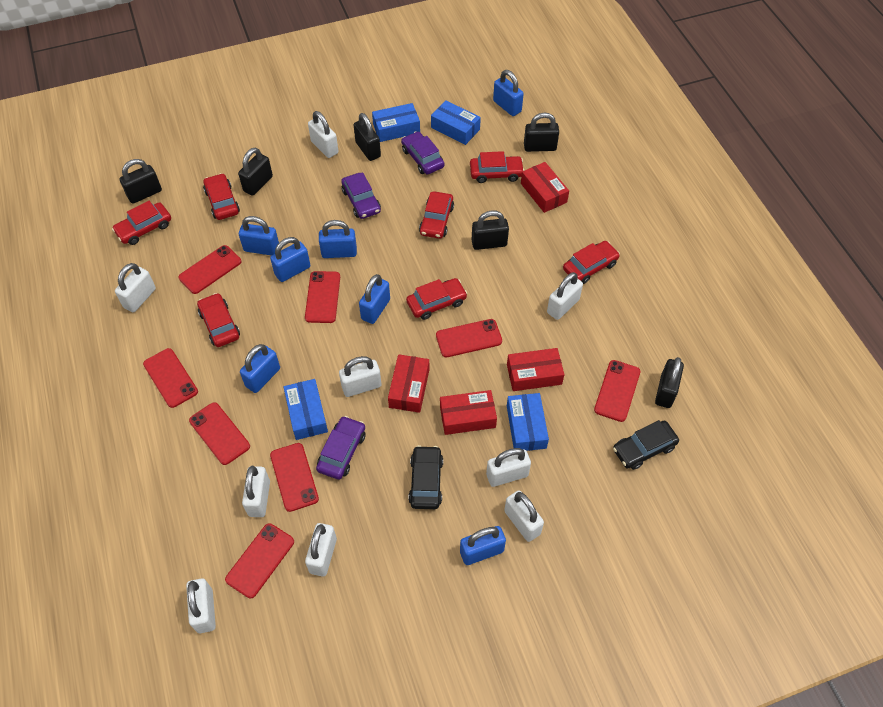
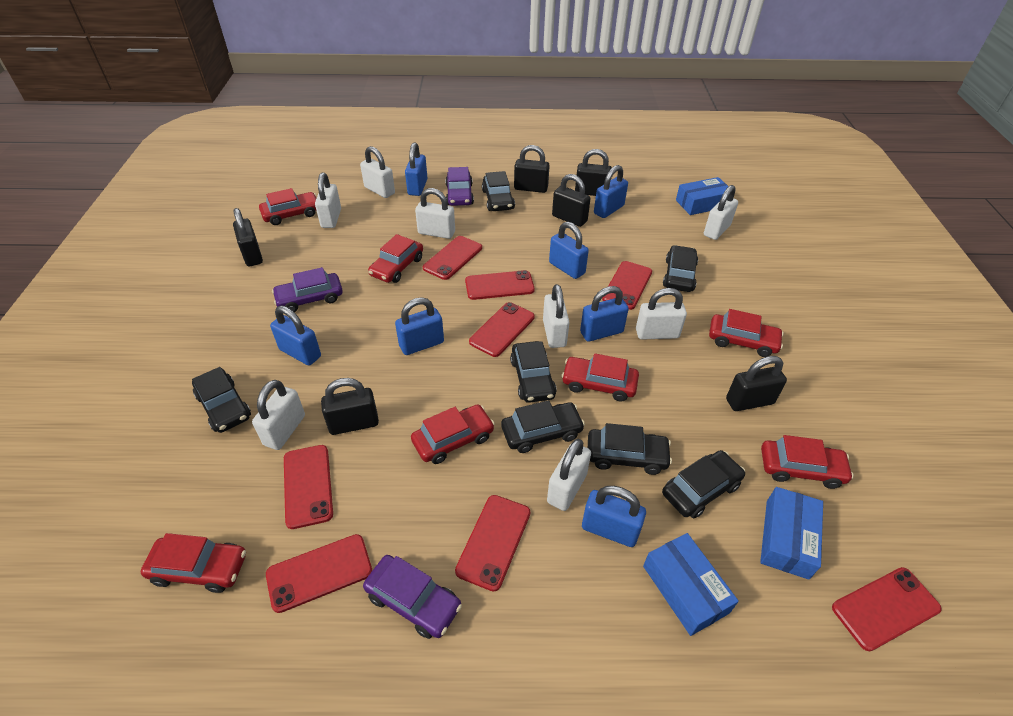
black car: [408,445,443,509] [613,420,679,470] = 2 -> [192,367,251,433] [482,171,515,211] [501,400,585,453] [510,341,557,403] [588,423,672,475] [662,450,745,518] [663,245,698,292] = 7
blue box: [284,379,328,440] [372,103,420,142] [431,100,481,145] [507,393,549,451] = 4 -> [643,533,739,636] [676,177,728,215] [760,487,823,580] = 3
red box: [388,354,430,413] [440,390,497,435] [507,348,564,391] [521,162,569,213] = 4 -> none = 0
white padlock: [115,263,156,312] [186,578,216,633] [242,466,270,517] [305,523,337,577] [308,111,338,158] [339,356,381,397] [486,448,531,487] [504,490,544,542] [547,272,583,320] = 9 -> [252,380,305,450] [315,172,341,228] [360,146,395,198] [415,188,455,239] [543,284,570,348] [547,439,591,511] [636,288,687,340] [704,185,738,240] = 8

